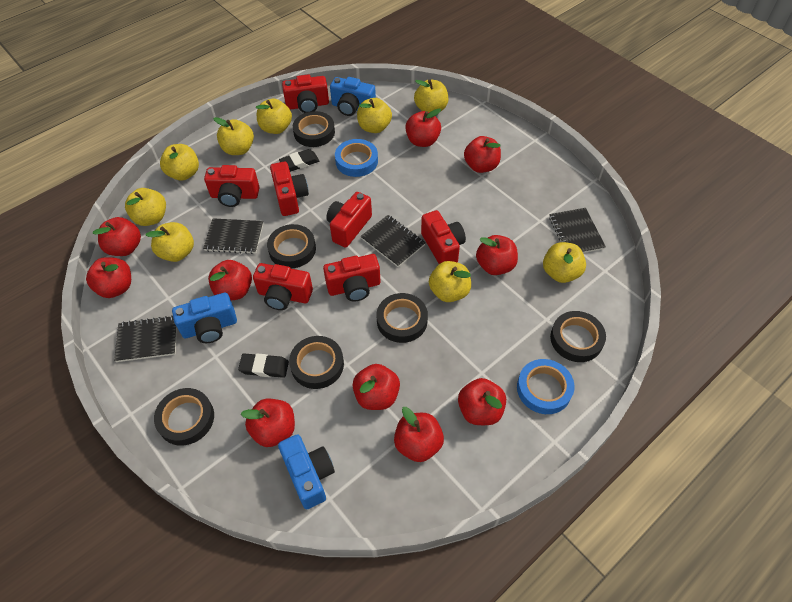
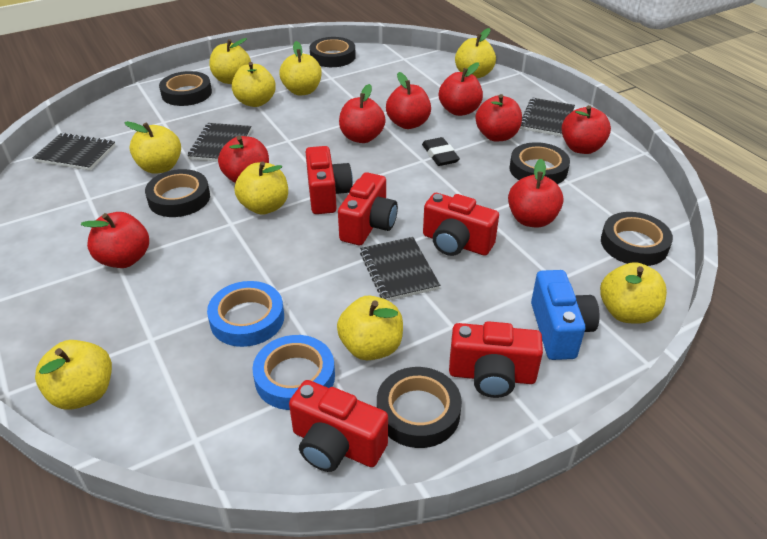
black eraser: [238,353,289,378] [279,149,319,172] = 2 -> [422,137,460,166] = 1
blue camera: [172,293,237,343] [278,434,335,509] [330,77,376,116] = 3 -> [531,270,600,360] = 1
red apple: [86,257,131,298] [93,217,141,256] [208,260,252,300] [241,399,295,447] [353,364,400,410] [394,407,444,462] [405,109,441,147] [458,378,506,425] [464,136,501,173] [476,235,518,275] = 10 -> [81,212,149,268] [218,136,269,183] [339,84,386,143] [386,72,431,129] [439,62,483,116] [475,94,522,141] [508,159,564,227] [561,105,611,154] = 8
red camera: [204,165,259,207] [253,263,313,310] [270,162,309,216] [282,75,329,113] [323,254,380,302] [326,192,372,248] [421,210,466,264] = 7 -> [289,380,388,472] [306,146,353,214] [338,172,398,245] [423,193,499,256] [449,321,543,398] = 5

